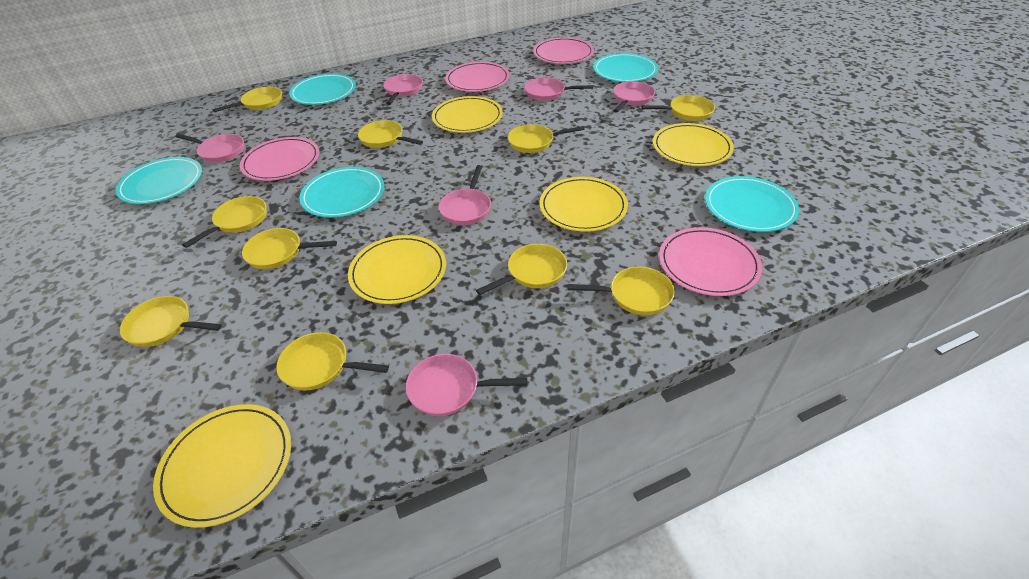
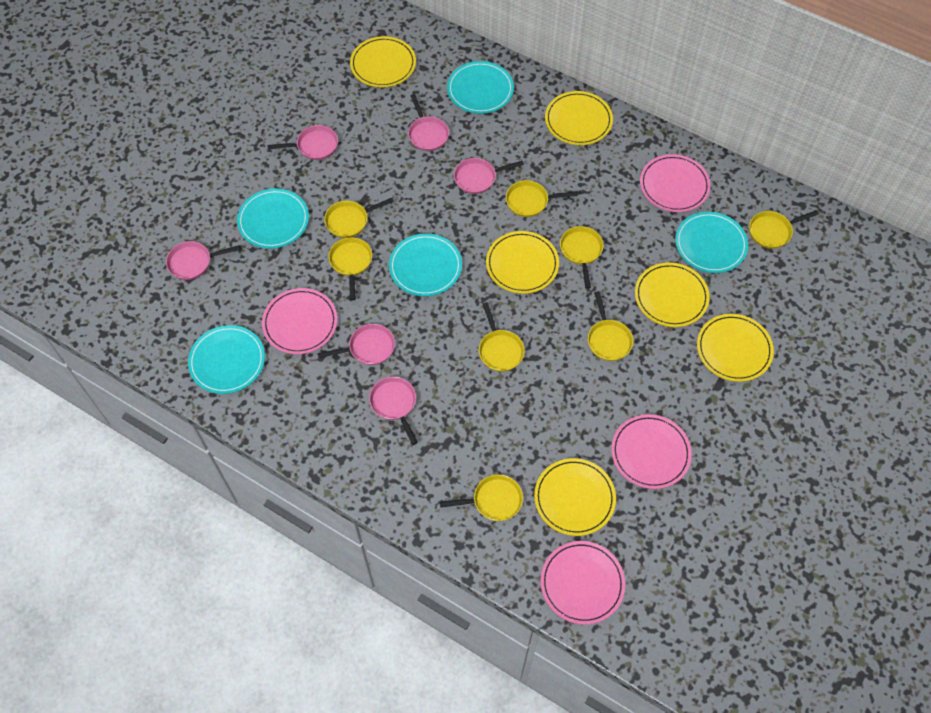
yellow pan: [120,296,222,347] [182,196,267,248] [213,87,282,112] [242,228,337,269] [276,332,389,390] [358,120,423,148] [476,244,567,295] [508,124,585,153] [567,267,675,315] [641,95,715,121] = 10 -> [324,198,394,238] [328,237,372,300] [440,474,523,521] [479,302,525,372] [506,180,578,217] [560,226,603,289] [588,291,633,361] [749,210,819,249] = 8
yellow plate: [153,404,291,528] [348,235,446,304] [432,96,503,133] [540,177,628,232] [653,123,734,166] = 5 -> [350,36,416,87] [486,231,559,294] [534,458,616,536] [545,91,613,145] [635,263,710,327] [697,314,774,382] = 6

